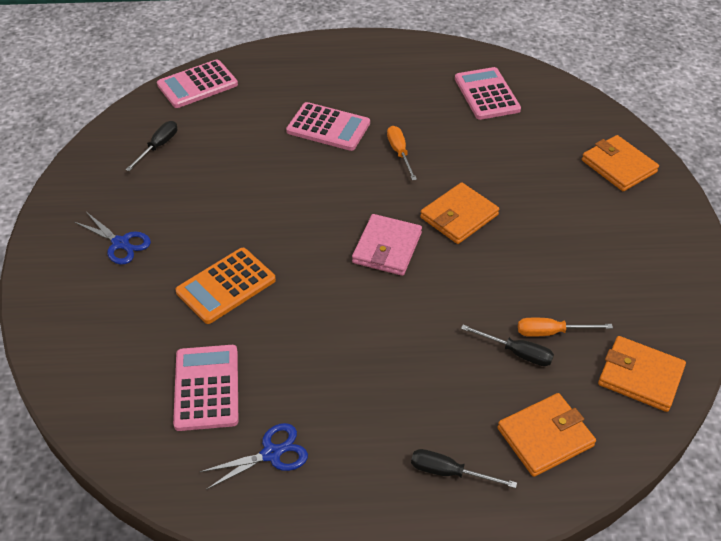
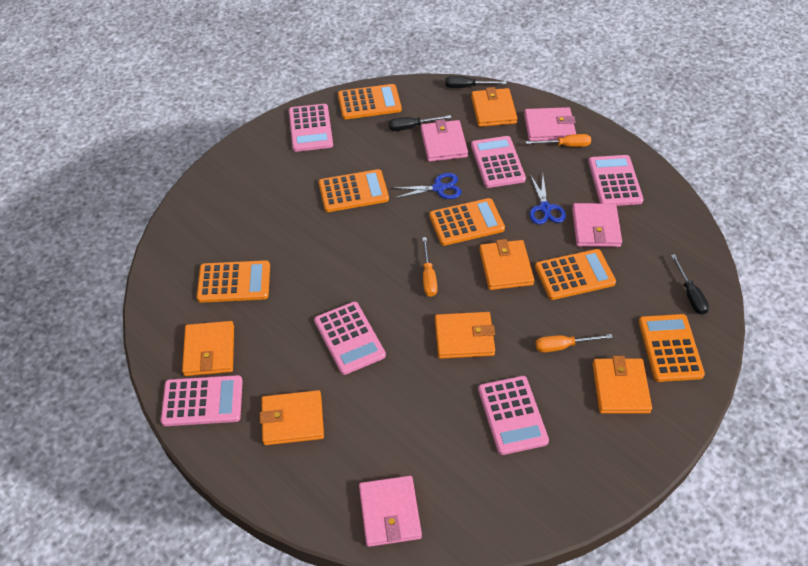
orange calculator: [175,248,276,324] = 1 -> [197,260,270,303] [319,169,389,212] [338,84,402,119] [429,198,505,246] [535,249,616,300] [639,314,705,382] = 6
orange screwdriver: [387,126,417,181] [518,318,613,337] = 2 -> [422,237,437,297] [526,134,591,147] [536,334,613,352] = 3
orange wallet: [420,182,499,244] [498,393,596,477] [582,135,659,191] [598,336,686,412] = 4 -> [182,321,234,376] [260,390,324,445] [435,312,495,359] [471,87,517,127] [479,239,534,290] [593,356,652,414] = 6
pink calculator: [157,59,238,108] [173,345,238,431] [286,102,370,151] [455,67,521,120] = 4 -> [161,375,243,426] [289,104,333,152] [314,302,386,375] [471,136,526,188] [478,376,549,455] [588,155,644,206] = 6
pink wallet: [352,214,422,276] = 1 -> [359,476,422,547] [421,119,468,162] [524,107,576,141] [572,203,622,247] = 4

